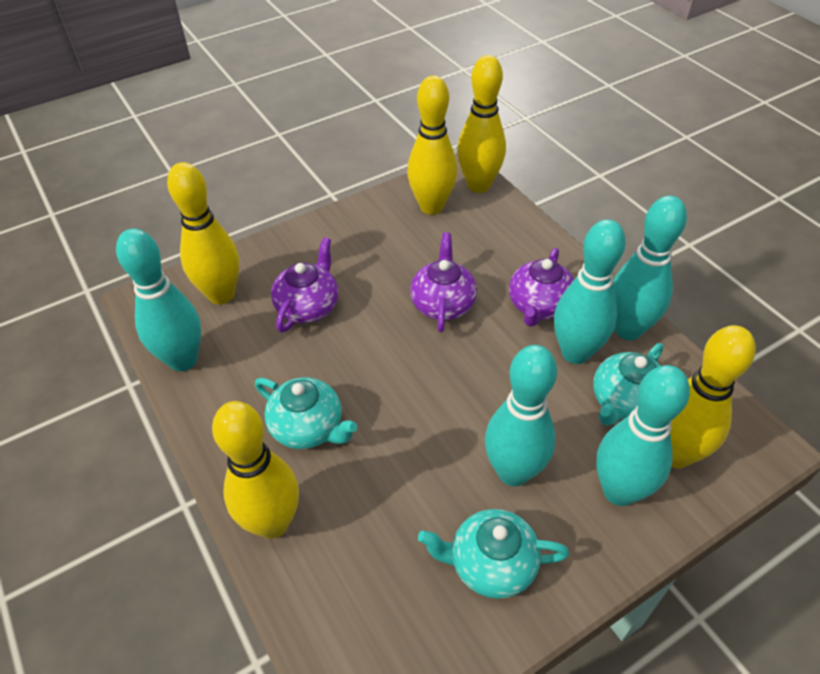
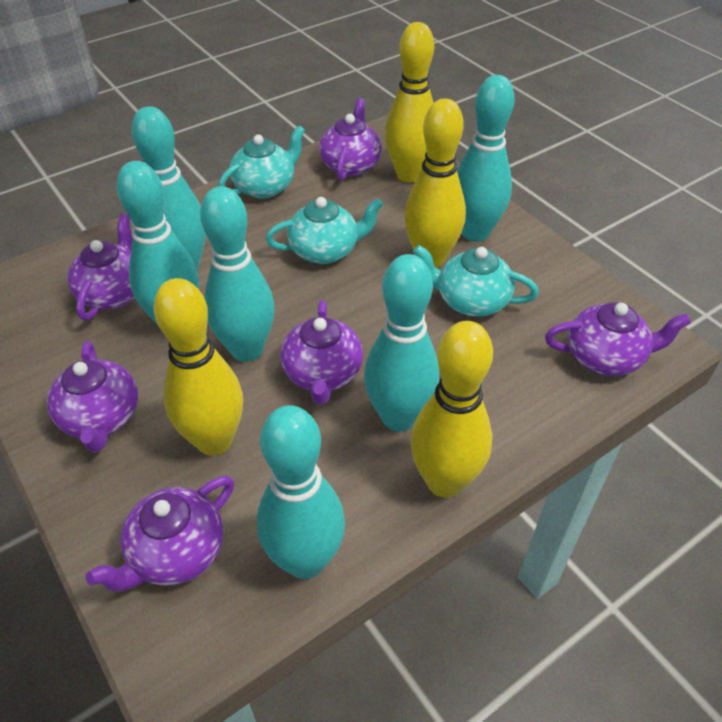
purple teapot: [271,237,338,333] [410,233,477,332] [509,248,574,327] = 3 -> [47,341,138,452] [67,214,135,320] [86,476,234,592] [280,300,363,405] [319,98,381,180] [545,302,691,376] = 6
turquoise bowling pin: [116,229,201,371] [485,345,557,486] [554,219,626,364] [596,365,690,506] [613,196,687,340] = 5 -> [117,161,199,325] [132,106,206,270] [200,186,275,362] [257,405,345,579] [364,254,439,431] [457,75,515,242] = 6
yellow bowling pin: [167,162,239,304] [212,401,299,539] [407,76,457,215] [457,55,506,193] [670,325,756,468] = 5 -> [154,278,243,456] [385,22,435,183] [404,98,466,267] [410,321,493,498] = 4

